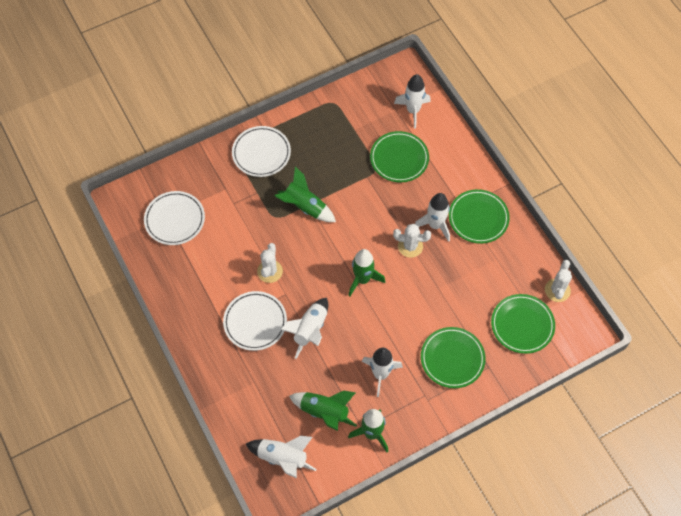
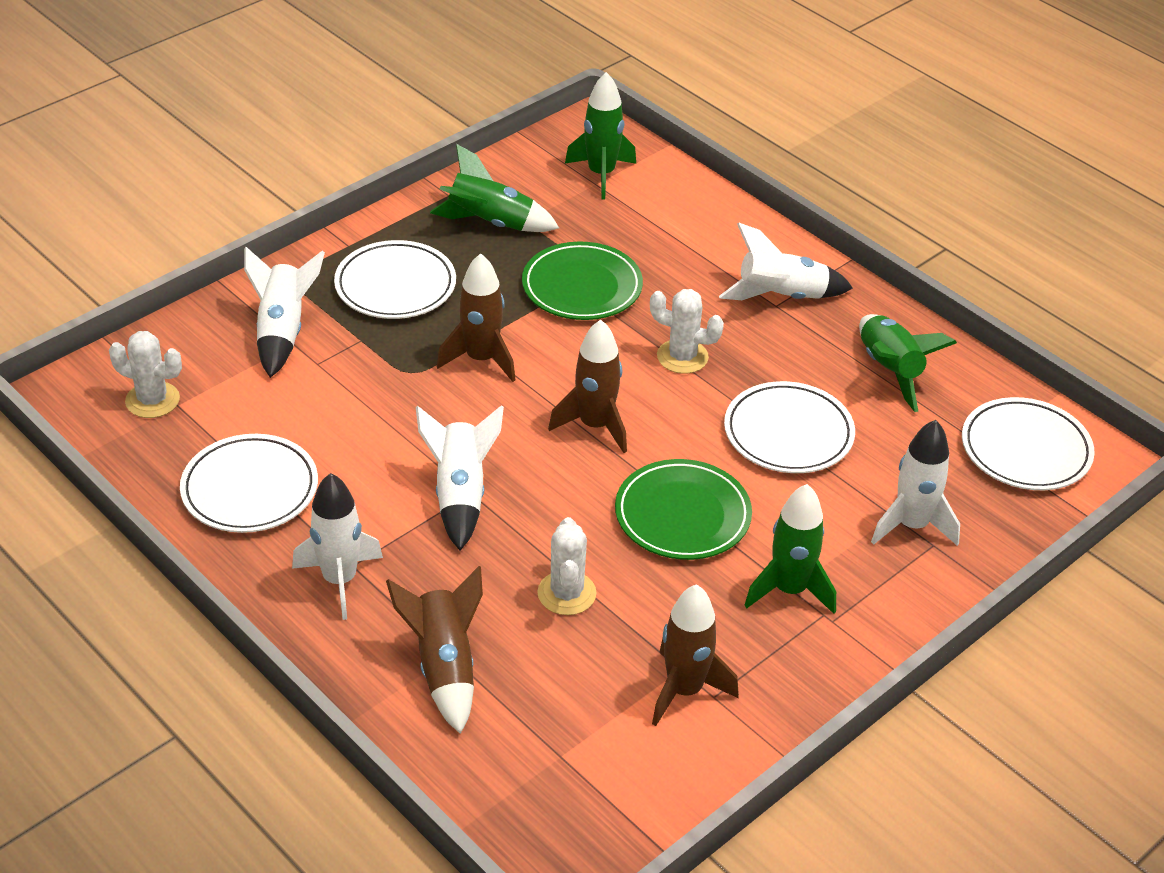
brown rocket: none = 0 -> [386,566,483,734] [437,253,516,382] [548,319,627,453] [652,584,739,726] = 4
green plate: [370,131,429,182] [421,327,486,388] [449,189,510,244] [491,294,555,354] = 4 -> [522,242,643,320] [615,459,752,560] = 2
white plate: [144,191,205,245] [223,291,287,351] [232,126,291,177] = 3 -> [180,434,318,533] [334,240,456,319] [724,381,855,473] [962,397,1095,490] = 4

